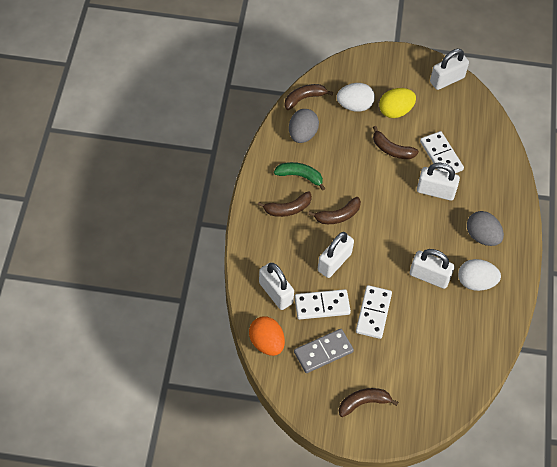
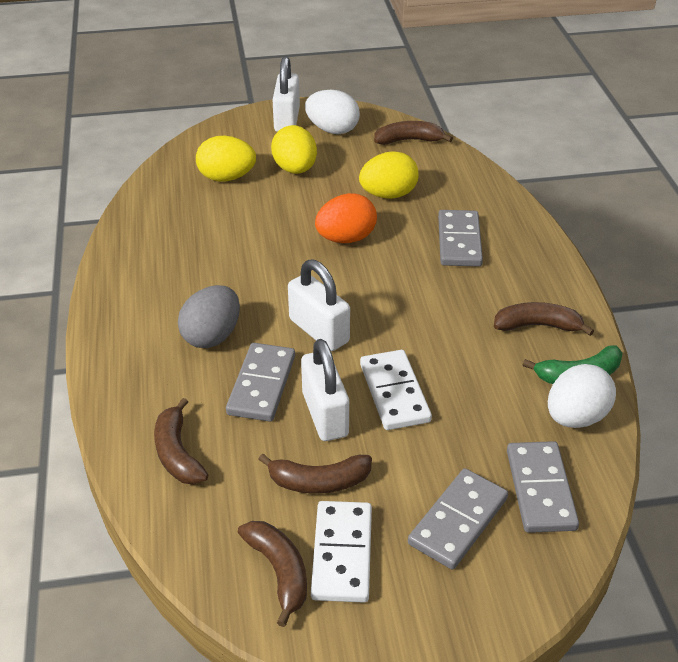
grey domino: [294,329,354,373] = 1 -> [226,343,295,422] [408,468,508,569] [438,210,483,266] [507,441,579,533] = 4
grey egg: [289,109,319,143] [467,211,504,246] = 2 -> [178,285,240,348] = 1
white domino: [294,289,351,320] [356,285,392,339] [420,131,464,173] = 3 -> [311,501,372,603] [360,350,432,430] = 2
white padlock: [259,263,294,310] [318,232,354,278] [410,249,455,289] [417,163,460,201] [430,49,469,90] = 5 -> [273,56,300,132] [288,259,350,351] [301,339,349,441] = 3
yellow egg: [379,88,416,118] = 1 -> [196,135,256,182] [271,125,317,174] [359,151,419,199] = 3

